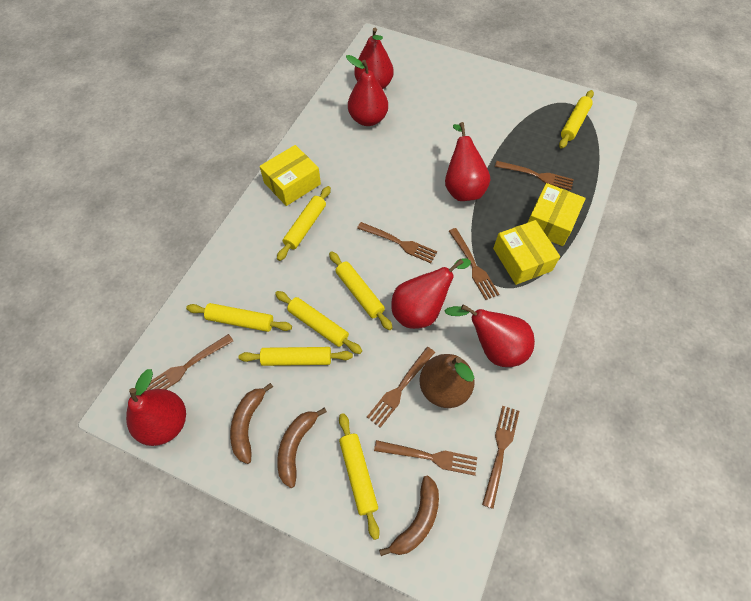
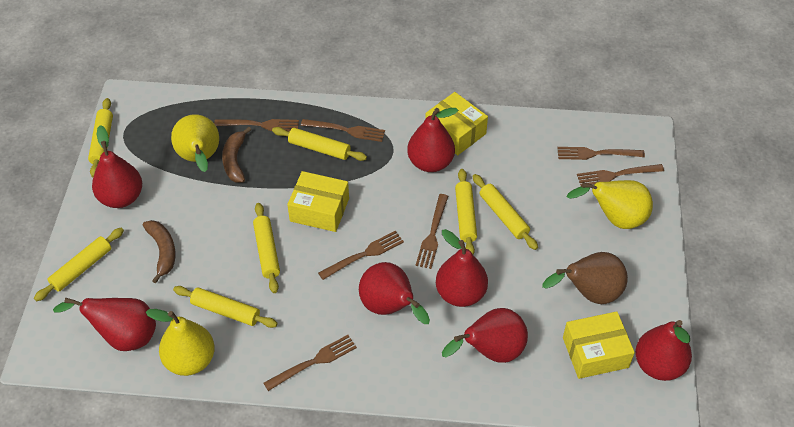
brown banana: [230,383,273,464] [277,407,327,488] [379,475,439,556] = 3 -> [143,220,176,283] [222,127,251,183] = 2
red pear: [126,369,186,446] [346,55,388,126] [354,27,394,89] [391,258,471,329] [444,304,535,367] [445,122,490,201] = 6 -> [53,298,156,351] [92,125,142,208] [359,262,430,324] [407,108,458,172] [436,229,488,307] [442,308,528,363] [635,320,692,381] = 7
yellow pear: none = 0 -> [146,309,215,376] [171,114,219,172] [567,180,653,229] = 3

